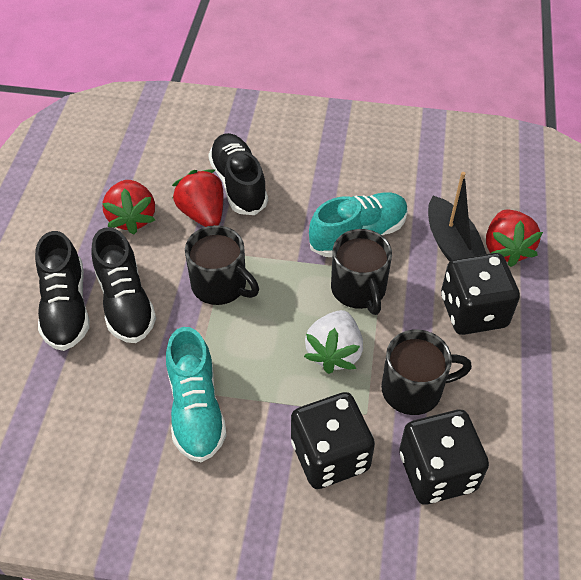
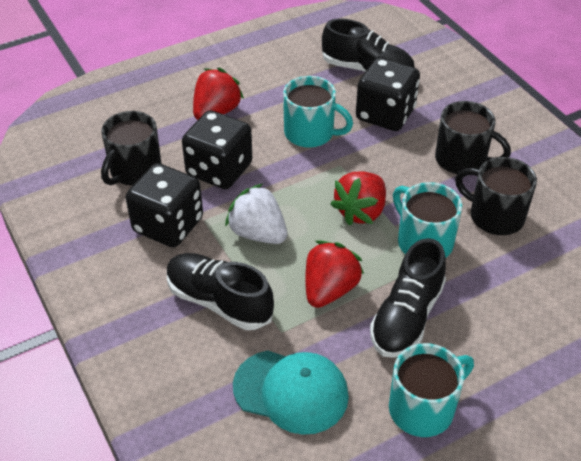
black boat: [428,172,486,262] = 1 -> none = 0
turquoise cap: none = 0 -> [233,350,349,435] = 1
turquoise mug: none = 0 -> [283,76,353,148] [389,343,474,437] [393,182,462,258] = 3
turquoise shoe: [166,327,227,462] [309,192,408,257] = 2 -> none = 0

